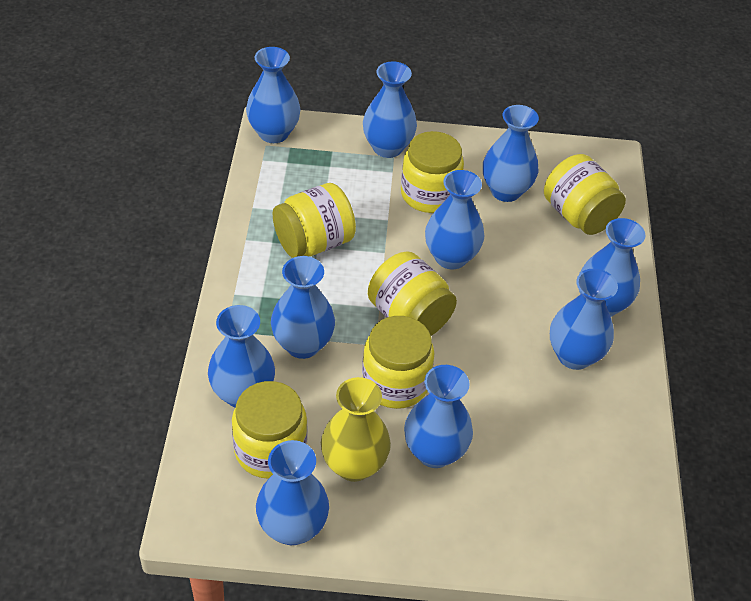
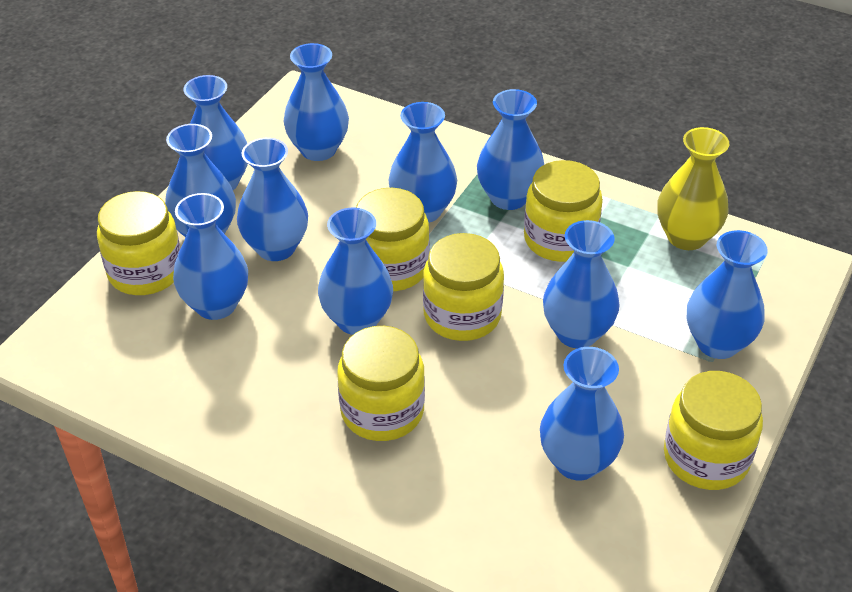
blue vase: [208,305,275,408] [246,47,301,143] [256,440,329,545] [271,256,335,359] [363,62,417,158] [404,365,473,468] [425,170,484,269] [483,105,539,202] [550,269,618,370] [579,218,645,317] = 10 -> [165,124,236,237] [173,193,248,320] [184,75,248,190] [237,138,308,261] [284,43,349,161] [318,208,393,335] [388,102,457,223] [477,89,544,210] [540,347,624,480] [543,220,620,349] [687,230,768,359] = 11

